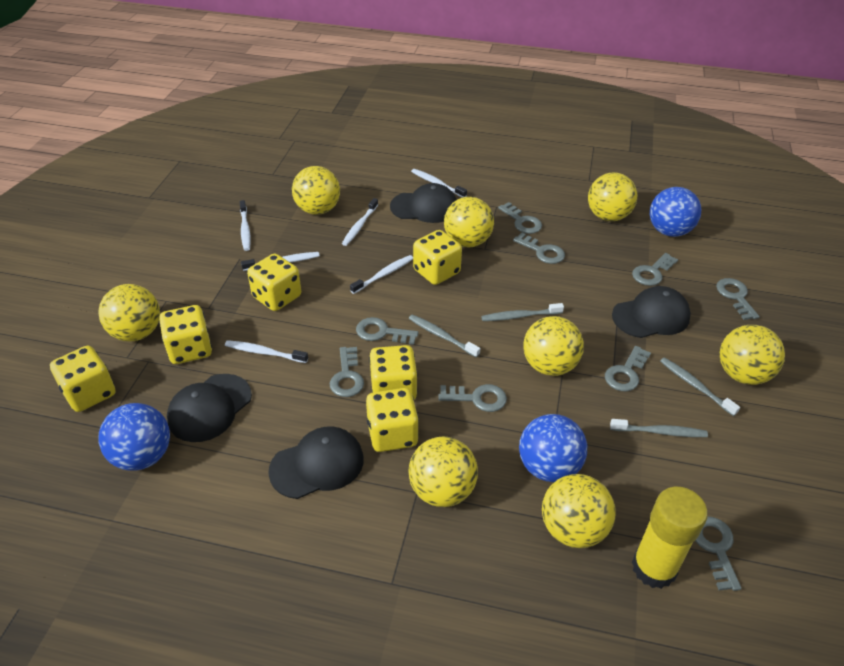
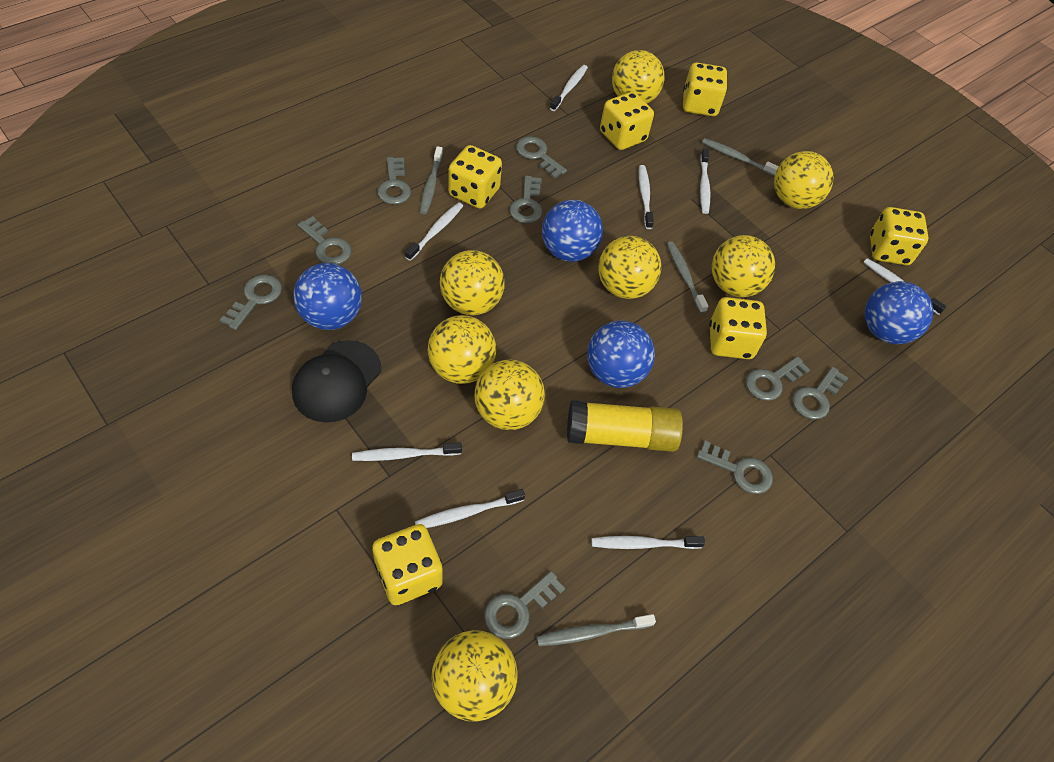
black cap: [167,374,252,442] [268,426,364,499] [390,183,457,223] [612,286,691,338] = 4 -> [292,340,381,423] = 1
blue ball: [98,403,170,471] [519,414,587,482] [650,187,701,237] = 3 -> [293,263,362,330] [542,200,603,262] [587,321,655,388] [865,281,934,344] = 4
white toothbrush: [225,340,308,363] [240,200,251,251] [241,252,320,271] [342,198,378,246] [350,255,413,294] [411,169,467,198] = 6 -> [352,443,462,461] [405,202,463,261] [415,489,525,528] [550,65,588,111] [591,536,705,549] [639,165,654,229] [700,148,710,214] [864,258,947,315] = 8

